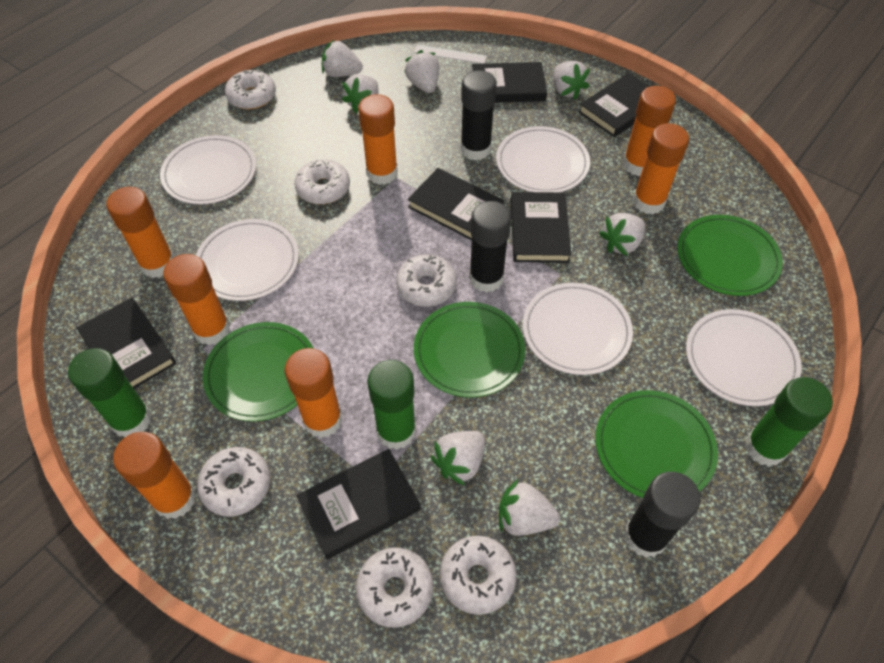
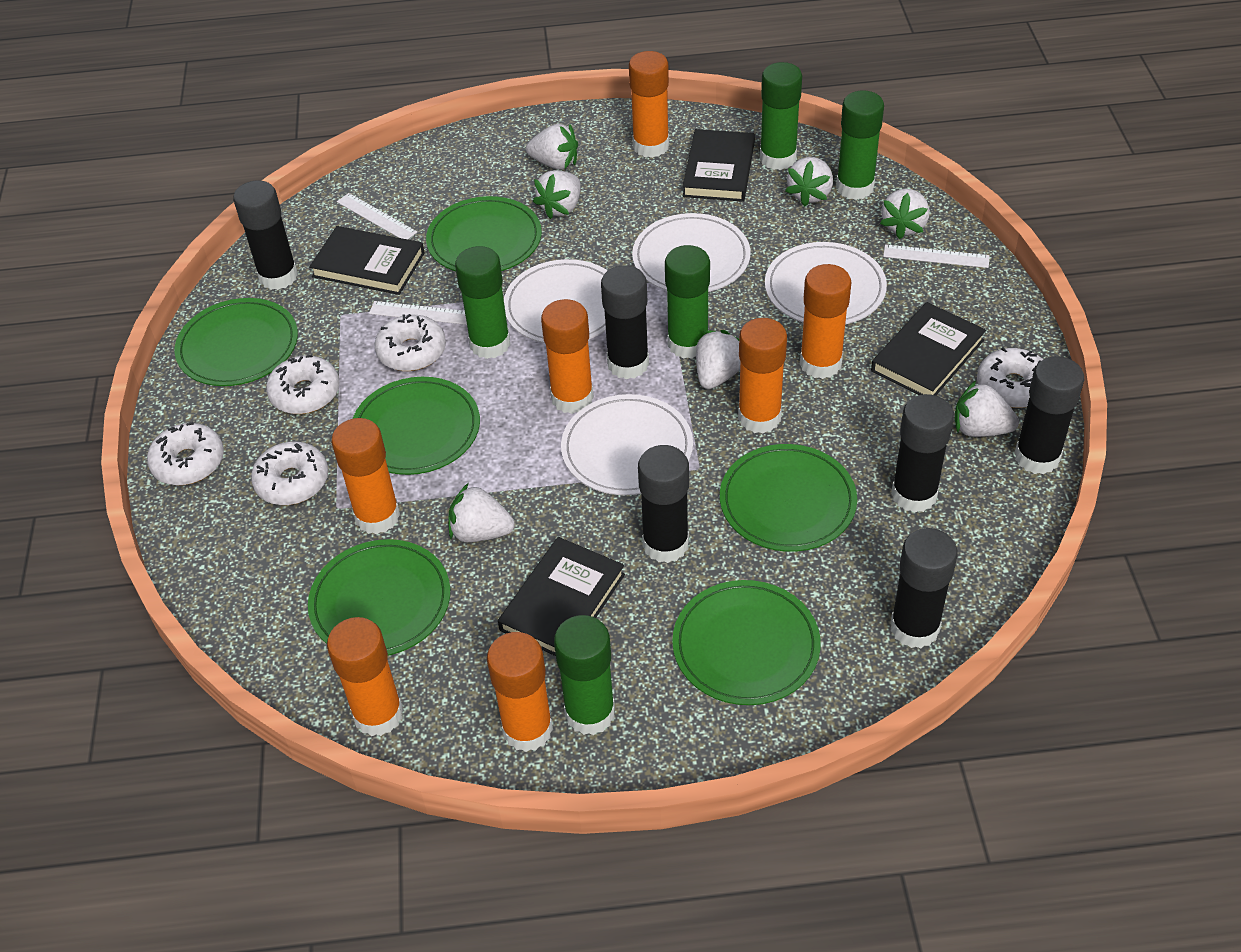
black book: [76,298,176,388] [297,449,421,560] [408,168,504,240] [472,62,547,103] [511,192,571,263] [579,73,650,137] = 6 -> [309,226,425,295] [498,537,625,656] [682,129,755,202] [871,302,986,396] = 4
black glue stick: [461,70,497,160] [469,201,511,293] [624,472,701,558] = 3 -> [233,180,298,290] [601,265,649,379] [638,445,689,563] [890,528,957,648] [891,394,954,513] [1015,356,1084,474] = 6
green glue stick: [68,348,152,437] [367,360,416,450] [745,377,833,466] = 3 -> [455,246,510,359] [554,615,615,735] [665,245,710,359] [760,62,802,170] [836,90,884,200] = 5
green plate: [202,322,313,422] [414,302,525,398] [595,390,718,498] [677,215,783,296] = 4 -> [175,298,298,386] [308,539,450,655] [353,377,480,475] [426,196,542,271] [672,580,821,705] [720,444,857,552] = 6
white donut: [197,447,270,517] [225,70,276,110] [294,159,350,204] [356,547,433,628] [396,254,457,307] [440,536,517,615] = 6 -> [147,422,224,485] [251,441,328,505] [266,354,340,414] [374,314,446,371] [977,347,1044,408] = 5
white plate: [160,135,256,204] [196,219,299,301] [496,126,590,192] [523,283,633,375] [686,309,802,406] = 5 -> [504,259,608,343] [561,394,693,495] [632,213,751,292] [765,242,887,325] = 4
white ruler: [414,45,487,64] = 1 -> [337,193,417,239] [369,301,467,325] [883,244,990,268] = 3

